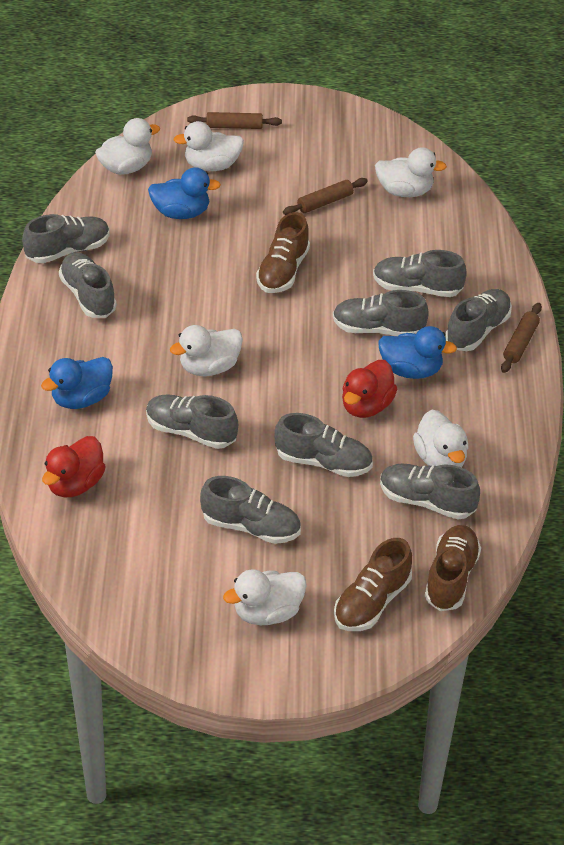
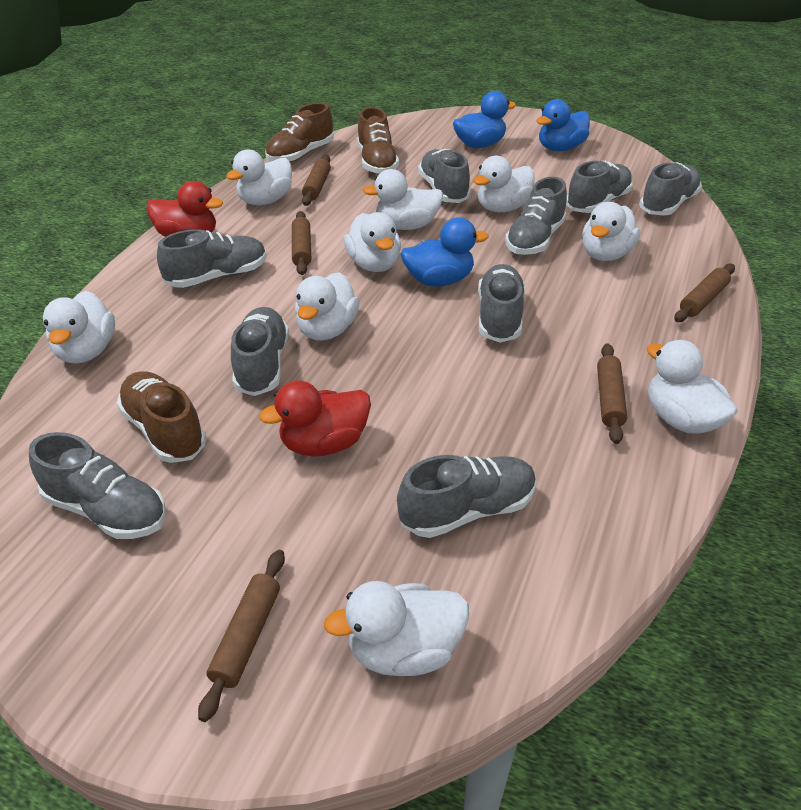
brown rolling pin: [187,112,282,129] [283,178,368,215] [501,303,542,373] = 3 -> [198,550,285,722] [292,211,311,275] [302,155,331,206] [597,343,627,444] [674,264,735,322] = 5
white duck: [95,118,160,175] [170,325,243,376] [173,121,244,171] [223,569,307,625] [375,147,447,197] [413,409,469,467] = 6 -> [43,291,115,364] [226,149,292,205] [295,272,360,341] [324,581,469,676] [344,212,401,272] [363,169,443,230] [473,156,535,212] [582,202,641,261] [647,340,738,434] = 9

